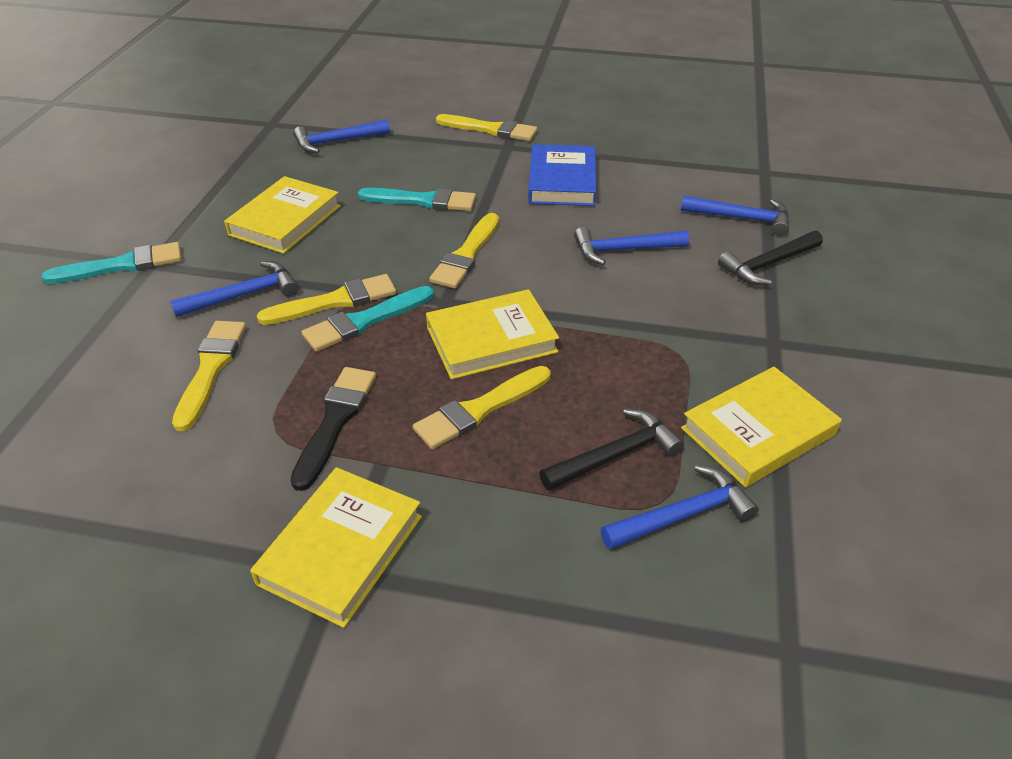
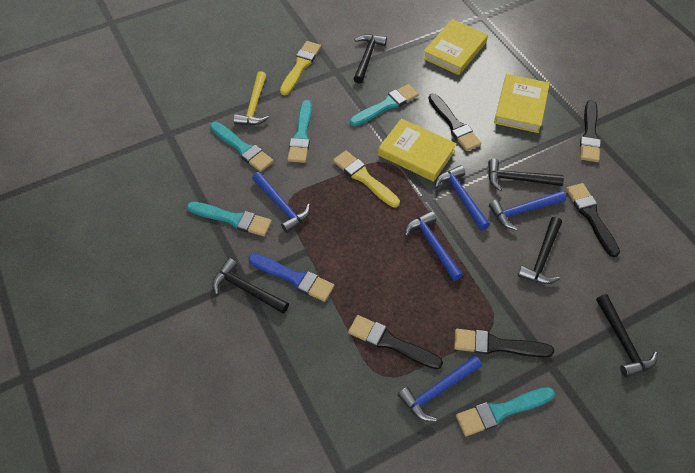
black brush: [290,367,376,491] = 1 -> [348,315,443,369] [428,93,481,151] [454,329,554,357] [566,183,620,257] [580,100,601,162] = 5
black hammer: [540,409,684,491] [718,231,823,285] = 2 -> [212,258,289,313] [354,34,387,84] [488,159,564,191] [518,217,562,284] [596,294,658,378] = 5
blue book: [528,144,596,206] = 1 -> none = 0
blue brush: none = 0 -> [248,254,334,302] = 1
turquoise brush: [42,242,182,284] [302,286,434,352] [358,188,476,211] = 3 -> [187,202,272,236] [210,122,273,172] [287,100,312,163] [350,84,419,126] [456,387,555,436] = 5
yellow book: [224,176,341,254] [250,467,422,628] [426,289,559,379] [681,367,842,487] = 4 -> [378,118,457,182] [423,19,488,75] [494,74,550,133] = 3
yellow brush: [172,321,246,431] [257,274,396,325] [413,366,551,449] [429,213,499,288] [436,114,538,141] = 5 -> [280,41,321,95] [333,150,400,208] = 2
yellow hammer: none = 0 -> [233,71,269,125] = 1

